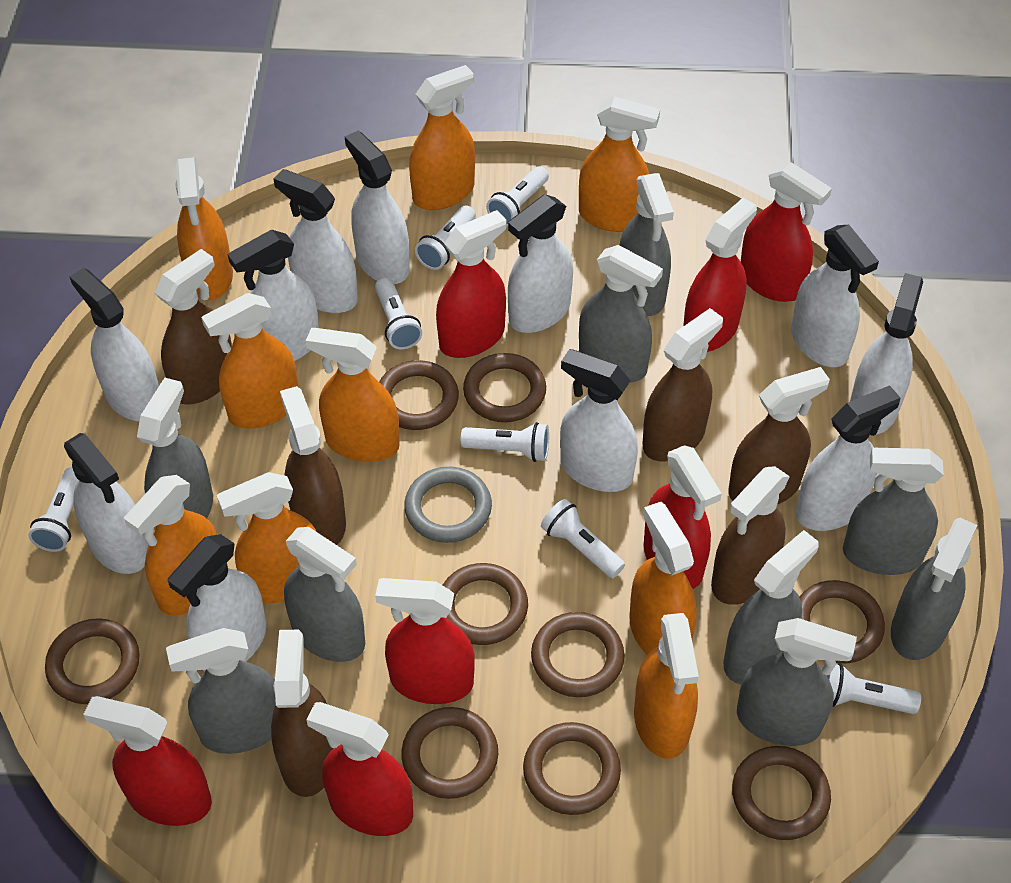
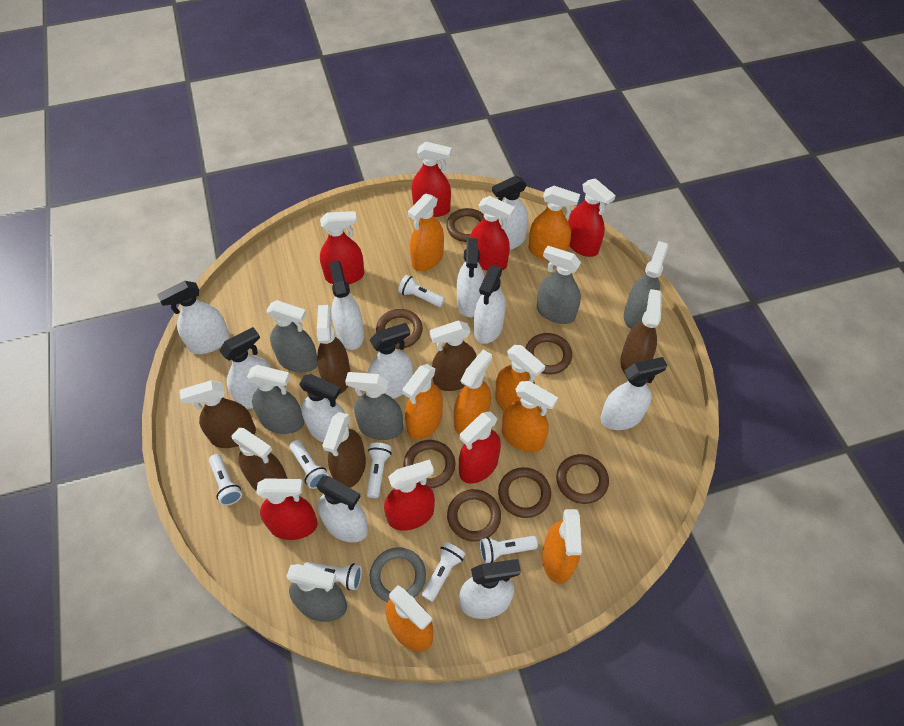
brown ring: [45,618,140,704] [379,360,459,430] [401,707,498,799] [443,563,528,645] [463,353,546,422] [523,722,621,815] [531,612,625,697] [732,746,831,840] [799,580,885,664] = 9 -> [376,309,423,349] [404,440,455,488] [446,208,484,242] [447,489,501,542] [498,467,551,518] [525,333,572,374] [556,454,609,504] = 7
grey spray bottle: [137,378,213,518] [166,628,276,754] [284,527,365,662] [579,245,663,383] [620,173,674,316] [723,530,819,684] [737,618,857,746] [843,448,944,575] [891,518,978,660] = 9 -> [247,365,304,434] [267,300,318,373] [286,564,347,622] [345,372,403,440] [537,246,581,324] [624,241,668,329] = 6
orange spray bottle: [124,475,217,616] [175,157,233,300] [201,293,298,428] [217,472,316,604] [306,328,400,462] [409,65,475,210] [579,96,660,232] [629,502,697,655] [634,613,699,759] = 9 -> [386,585,433,652] [403,364,443,440] [408,194,444,271] [454,350,492,435] [495,345,545,411] [502,381,558,452] [529,186,580,261] [542,509,582,584] = 8

